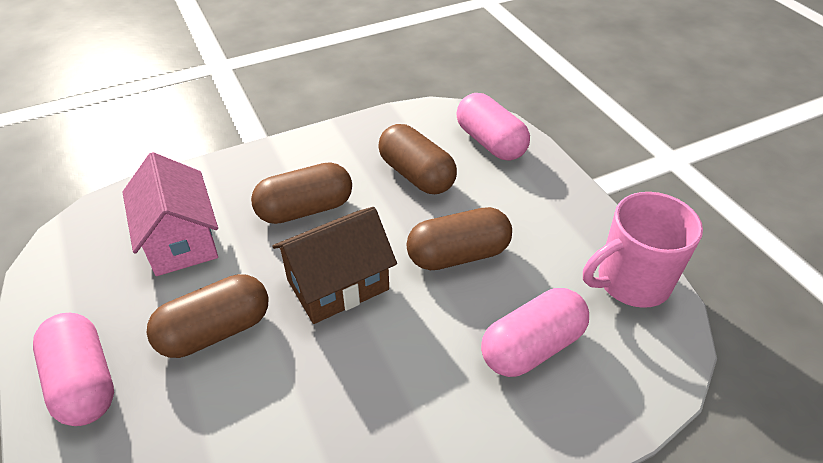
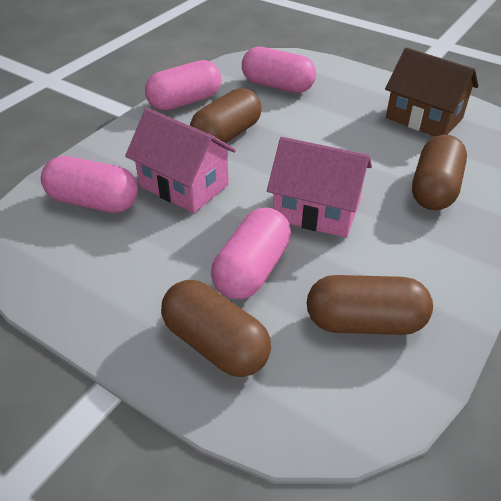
pink capsule: [33,313,114,426] [456,93,530,161] [481,288,589,377] = 3 -> [41,156,138,213] [145,60,221,111] [211,207,291,299] [242,47,316,93] = 4
pink house: [122,152,218,276] = 1 -> [125,108,236,213] [267,137,372,238] = 2
pink mug: [583,192,703,308] = 1 -> none = 0

